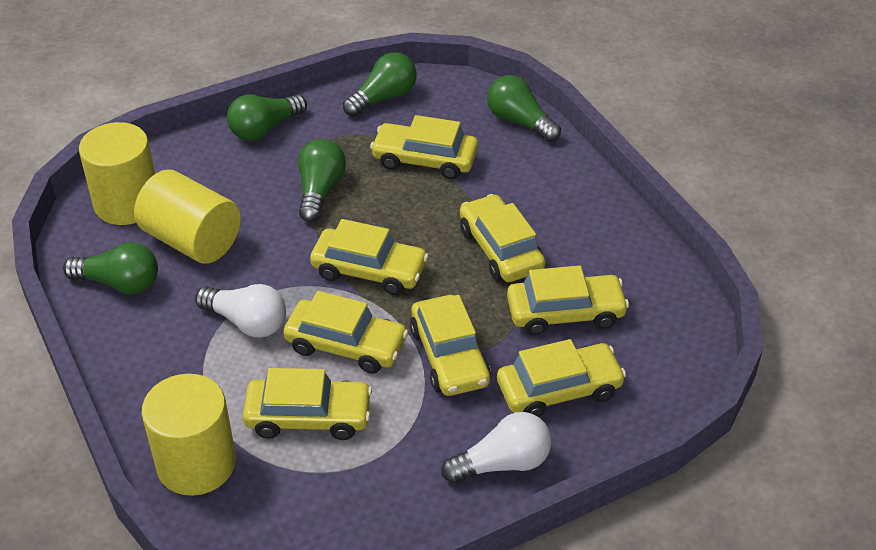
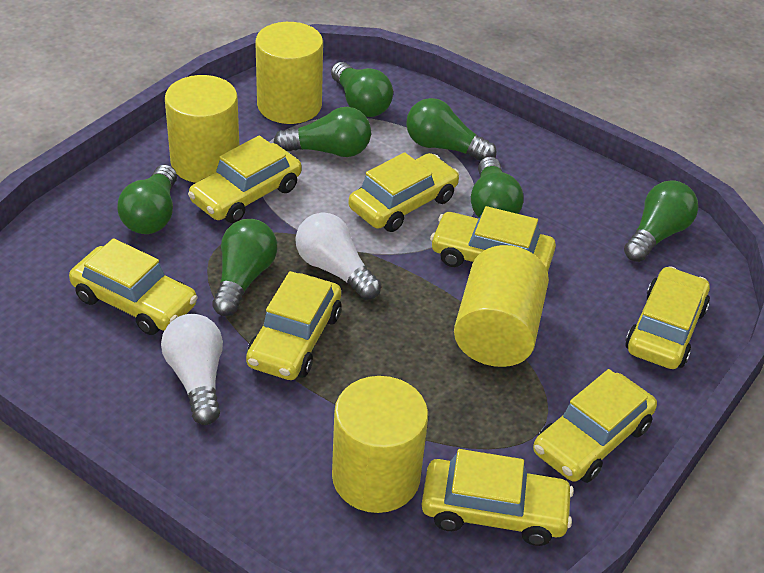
green light bulb: [63,242,158,294] [227,94,307,141] [298,139,346,222] [343,52,417,117] [487,75,561,142] = 5 -> [117,165,177,234] [212,219,277,316] [273,107,371,157] [331,62,393,117] [406,98,496,161] [471,157,524,217] [624,180,698,262] = 7
yellow cylinder: [79,122,155,225] [134,169,241,264] [142,374,236,496] = 3 -> [165,75,239,183] [255,22,323,124] [332,376,428,513] [454,245,549,367] = 4

